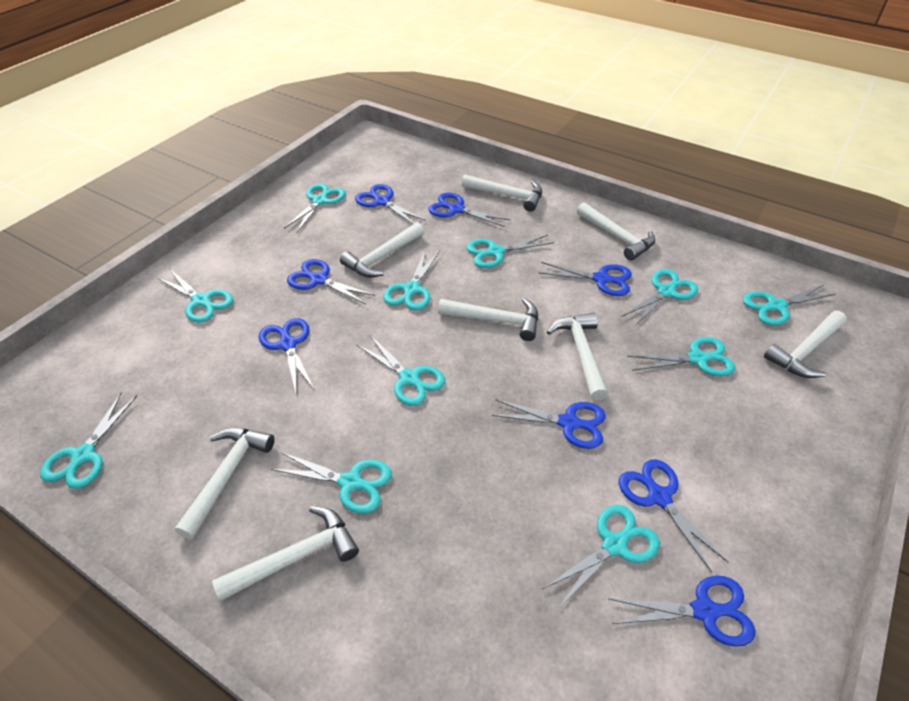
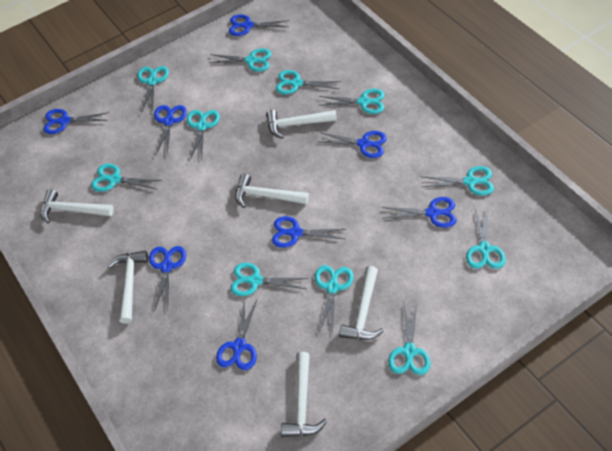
white hammer: [175,428,275,539] [212,506,359,601] [340,222,424,277] [438,298,538,341] [461,174,542,212] [547,313,608,401] [577,203,655,261] [764,311,847,378] = 8 -> [41,189,114,224] [107,251,148,324] [235,174,309,208] [266,110,337,139] [281,352,327,437] [339,266,384,340] = 6

